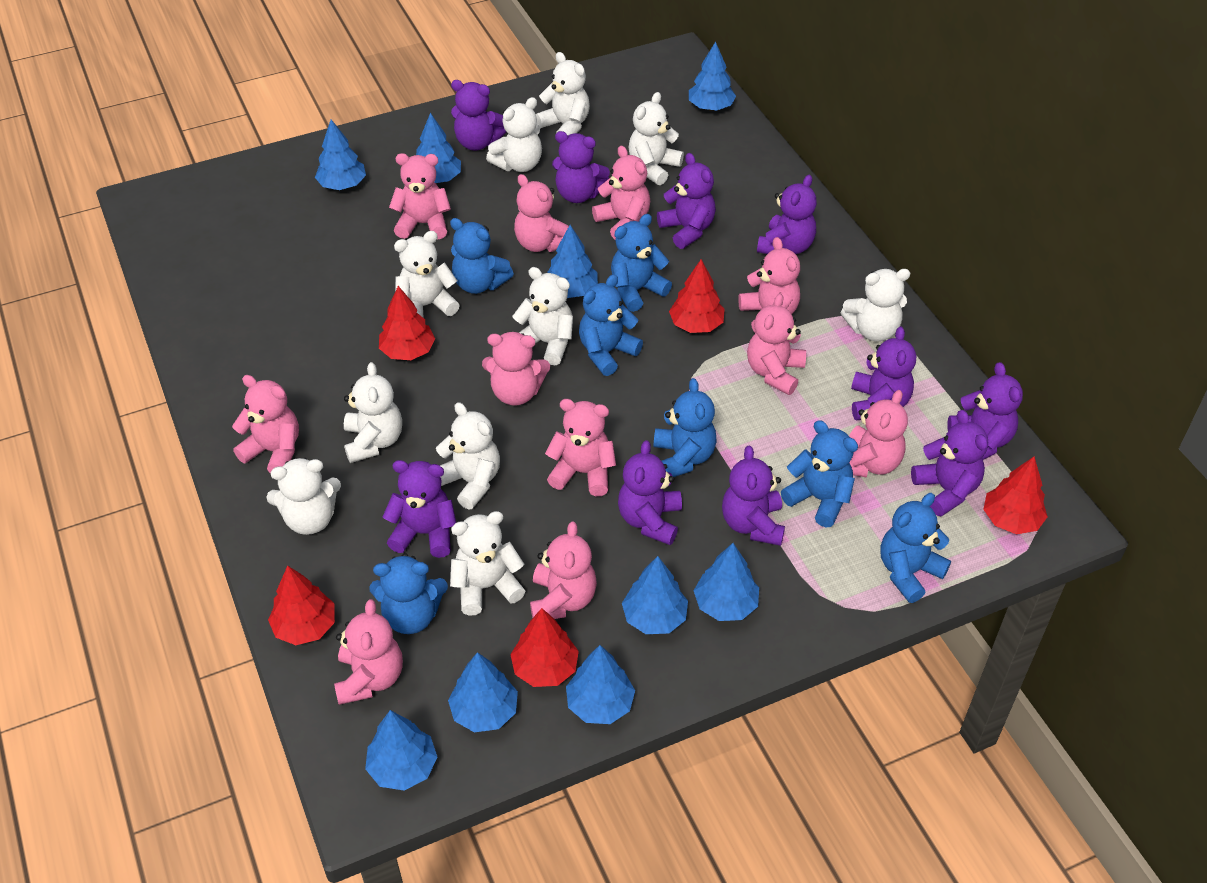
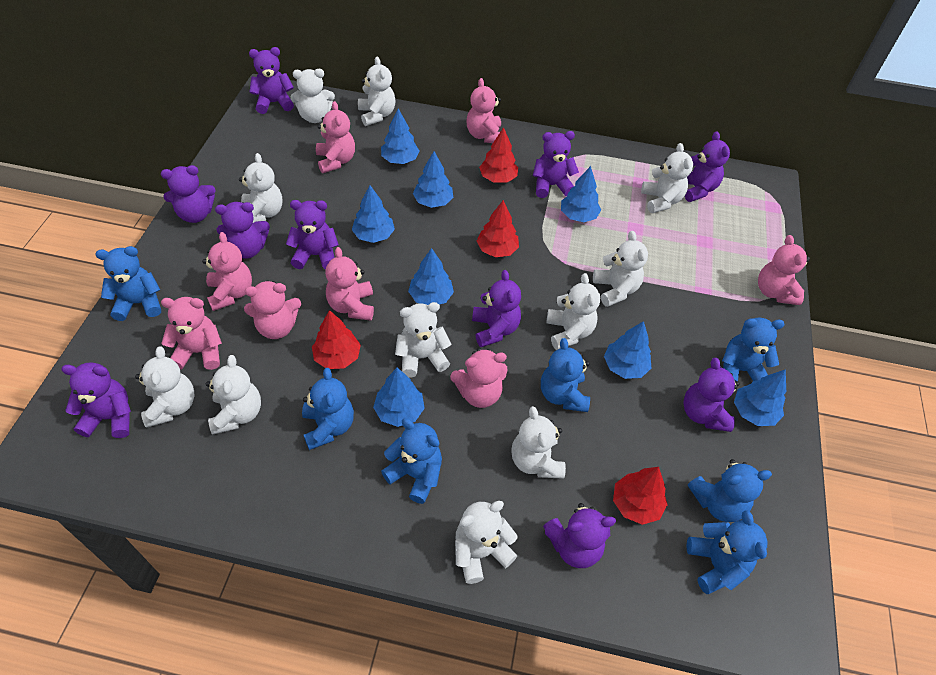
blue tree: [315,120,366,190] [365,710,437,791] [416,113,461,183] [448,652,518,732] [547,225,598,298] [566,645,635,724] [622,556,688,634] [689,41,736,111] [694,543,759,621] = 9 -> [352,185,395,243] [373,367,425,427] [381,108,419,164] [408,248,454,305] [413,151,453,208] [561,166,601,222] [604,321,651,379] [734,369,786,426] = 8
pink teddy bear: [232,375,299,474] [334,600,403,705] [389,153,451,239] [482,332,550,406] [514,174,569,252] [530,521,597,619] [545,399,616,496] [592,146,650,240] [738,237,800,333] [747,293,806,395] [849,390,908,478] = 11 -> [161,297,222,370] [202,232,252,311] [244,281,301,339] [316,101,355,173] [325,247,374,321] [450,348,507,408] [467,78,501,143] [758,235,810,305] = 8
red tree: [268,565,335,645] [379,286,435,360] [510,608,579,687] [669,259,725,333] [983,456,1048,534] = 5 -> [312,310,361,369] [477,200,519,257] [479,127,518,183] [613,467,668,525] = 4
white teddy bear: [266,458,341,535] [344,362,402,463] [394,231,460,318] [436,402,500,510] [450,511,525,616] [486,97,542,172] [512,267,573,365] [536,52,590,135] [629,92,684,185] [841,269,911,341] = 10 -> [135,346,194,428] [206,355,261,435] [239,153,283,223] [290,69,335,123] [358,57,396,126] [395,302,451,378] [455,501,518,584] [511,406,566,479] [546,273,600,350] [593,231,648,307] [641,143,693,213] = 11

